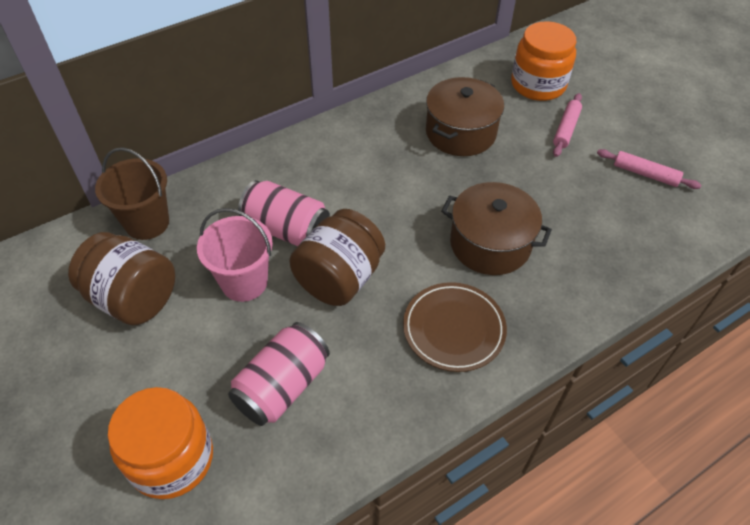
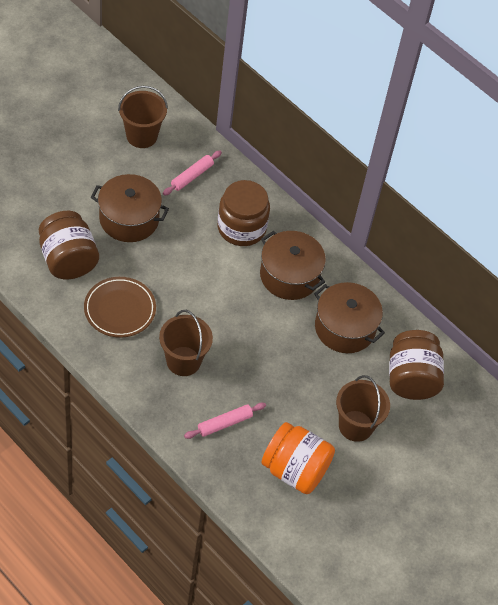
brown bucket: [95,147,169,240] = 1 -> [118,86,168,148] [159,310,213,376] [336,375,390,442] = 3
brown jar: [68,232,175,325] [289,209,385,306] = 2 -> [39,211,99,279] [217,180,270,246] [389,330,444,400] = 3
brown pot: [426,77,504,156] [441,182,552,275] = 2 -> [91,174,169,242] [260,231,326,300] [314,282,385,353] = 3
orange jar: [108,387,213,499] [511,21,576,101] = 2 -> [261,422,335,494] = 1
pink bucket: [197,208,273,302] = 1 -> none = 0
pink can: [228,322,330,426] [238,180,330,246] = 2 -> none = 0

